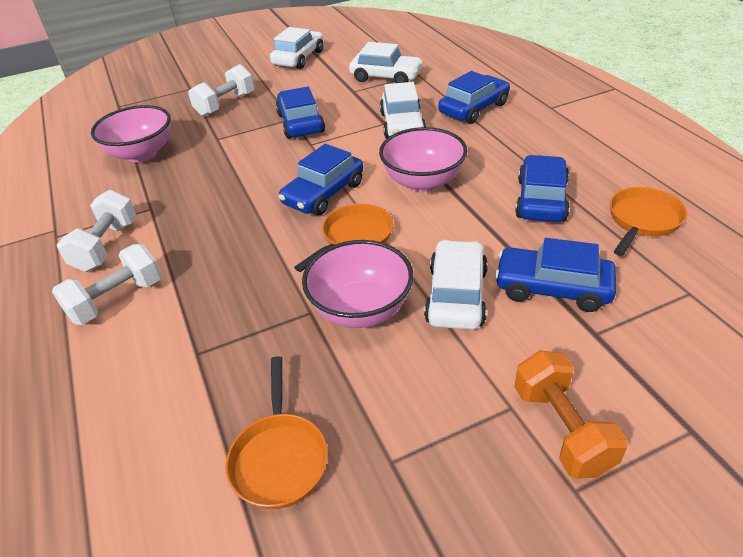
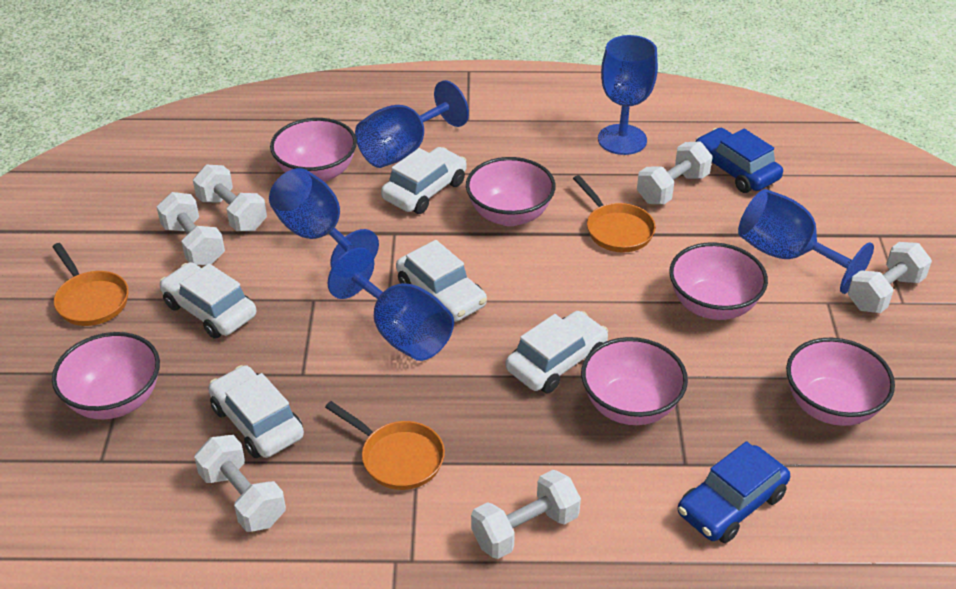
blue car: [276,87,325,139] [279,144,363,215] [438,71,510,124] [495,238,616,312] [515,155,570,222] = 5 -> [678,441,790,543] [695,128,783,193] = 2
blue goblet: none = 0 -> [269,168,379,269] [328,247,454,361] [355,80,469,168] [598,35,658,155] [738,189,874,294] = 5
orange dumbbell: [514,350,628,479] = 1 -> none = 0
pink bowl: [91,105,171,162] [302,240,413,328] [379,127,467,192] = 3 -> [52,332,160,419] [270,118,357,182] [466,157,556,226] [581,337,688,425] [669,242,768,320] [786,338,895,426] = 6
white car: [270,27,323,69] [349,42,423,83] [380,82,426,139] [424,240,488,330] = 4 -> [160,262,256,339] [208,365,304,458] [381,147,467,214] [396,240,487,322] [506,311,608,393] = 5
white dumbbell: [52,244,162,325] [57,190,137,272] [188,64,255,117] = 3 -> [157,192,225,265] [193,165,267,231] [194,435,286,532] [471,470,581,559] [637,142,713,204] [848,242,932,313] = 6

